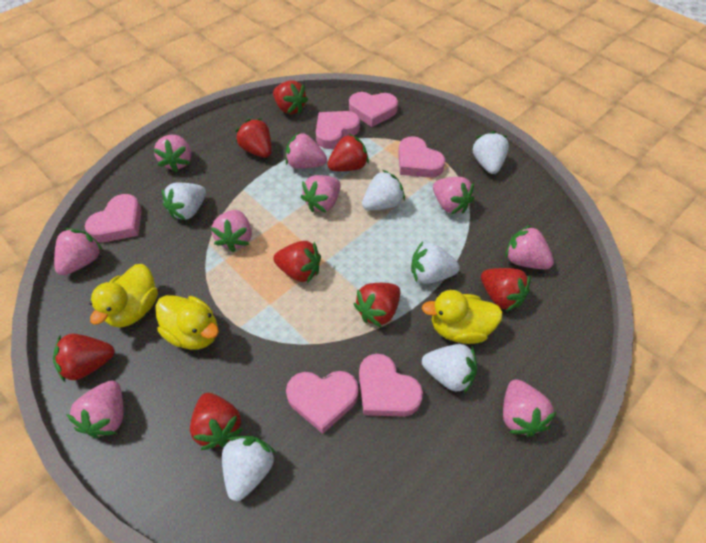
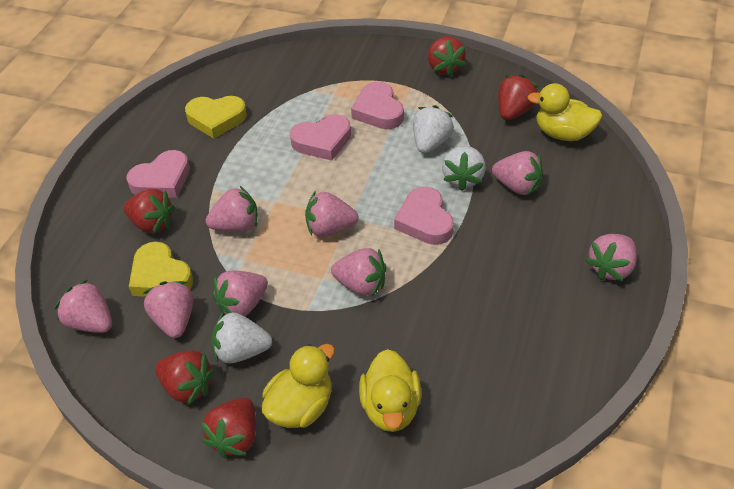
pink heart: [85,194,142,242] [286,371,359,434] [316,111,360,149] [349,92,398,127] [359,354,423,417] [398,136,445,178] = 6 -> [126,150,190,198] [290,114,351,161] [351,81,404,129] [394,187,454,245] = 4
pink strawberry: [54,228,103,275] [66,381,123,438] [153,135,191,172] [211,210,252,252] [286,132,327,169] [301,175,341,212] [433,177,474,214] [503,379,556,437] [505,225,554,269] = 9 -> [55,280,112,333] [144,281,193,338] [206,186,258,232] [213,271,268,316] [305,192,358,237] [331,248,386,297] [492,151,543,195] [585,234,637,281] = 8
red strawberry: [53,334,115,382] [190,393,243,450] [235,118,271,158] [273,80,308,114] [273,241,321,283] [327,134,369,171] [354,283,400,328] [481,268,531,312] = 8 -> [124,189,175,234] [155,350,215,405] [201,398,256,458] [428,37,466,77] [498,74,538,120] = 5
white strawberry: [162,183,206,220] [222,436,276,501] [362,170,405,210] [411,241,460,284] [422,344,477,394] [473,131,509,174] = 6 -> [211,312,272,364] [413,105,454,153] [442,146,486,191] = 3
yellow heart: none = 0 -> [129,242,193,297] [185,96,247,139] = 2

